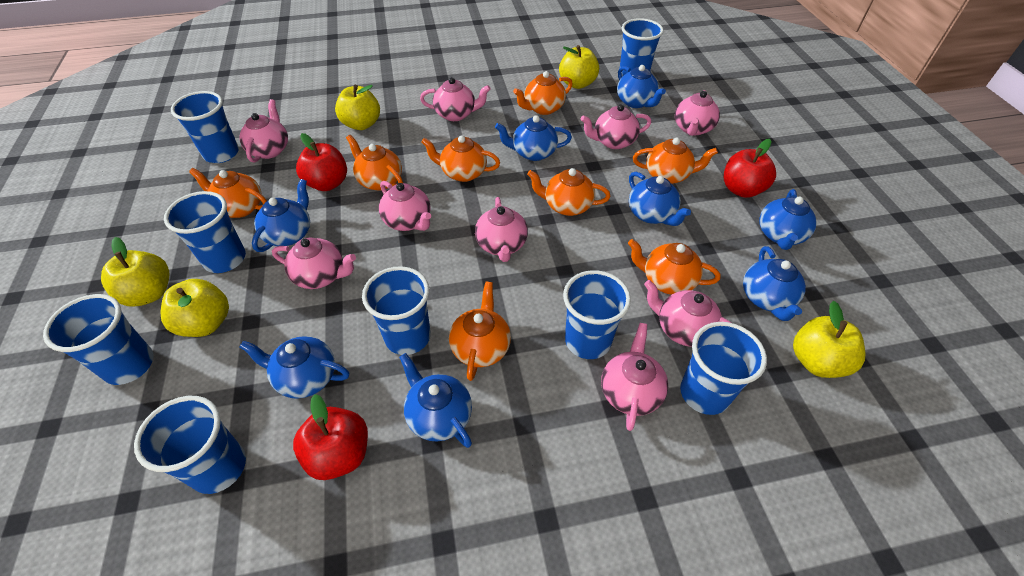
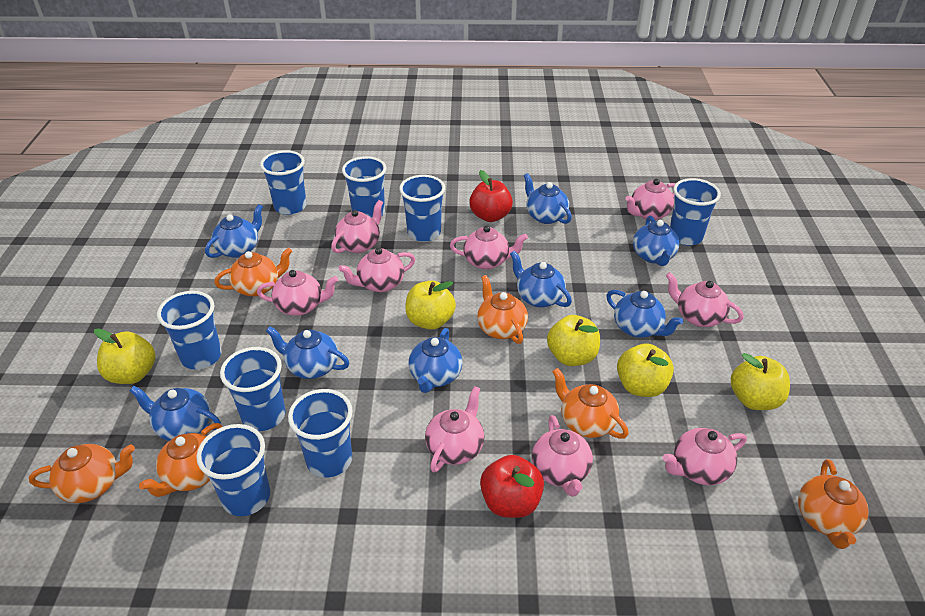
orange teapot: [189,168,267,218] [346,135,403,190] [421,135,500,182] [449,281,511,381] [513,71,573,115] [527,168,610,216] [628,239,720,295] [633,138,718,184] = 8 -> [29,444,135,503] [139,423,223,497] [214,248,292,297] [477,275,528,344] [552,368,629,439] [798,459,869,549] = 6
red apple: [293,394,368,480] [296,133,347,191] [724,139,776,198] = 3 -> [469,170,513,222] [480,455,544,518] = 2

